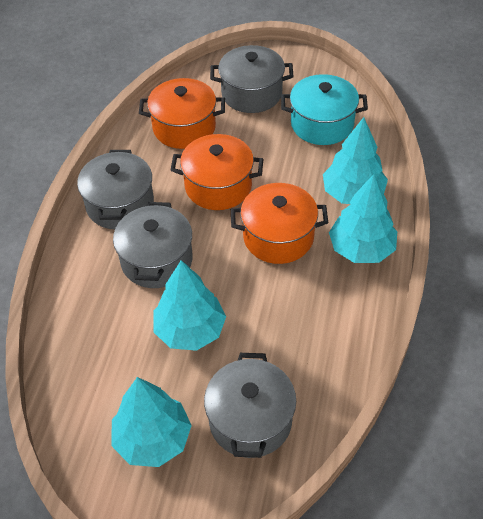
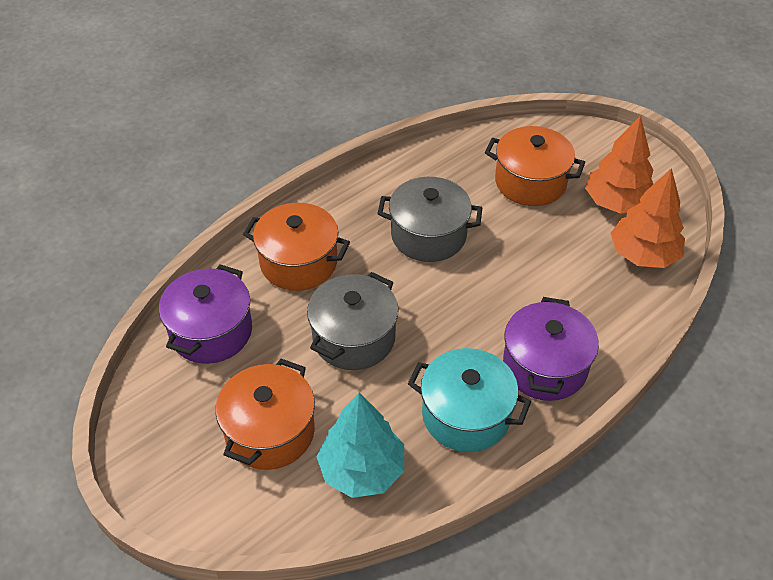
grey pot: [77,150,154,229] [113,202,192,288] [204,353,296,458] [210,45,294,113] = 4 -> [307,272,398,370] [377,177,482,262] = 2
orange tree: none = 0 -> [585,115,653,214] [611,168,685,268] = 2
purple pot: none = 0 -> [159,265,252,364] [503,297,599,401] = 2
turquoise tree: [111,377,192,467] [153,260,226,351] [323,117,388,204] [329,174,397,263] = 4 -> [317,393,404,498] = 1

